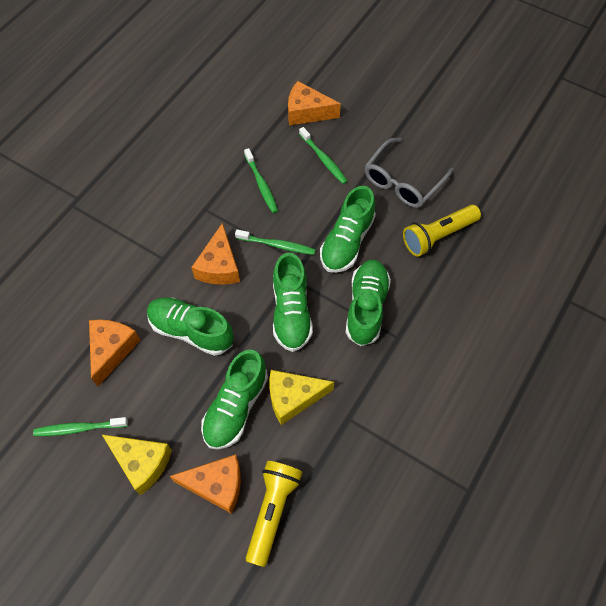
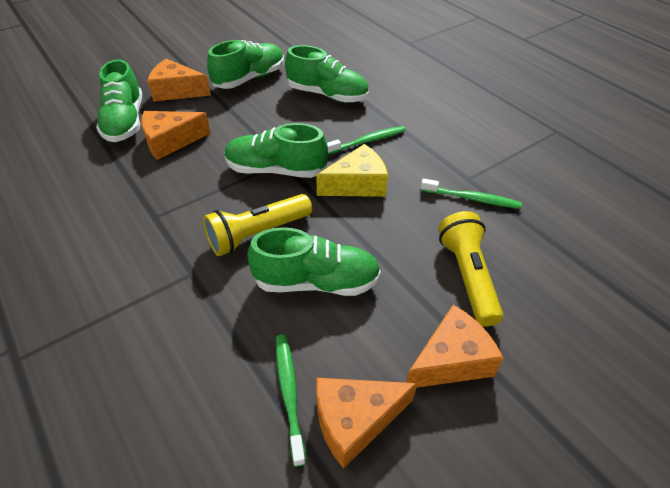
green toothbrush: [33,417,128,436] [235,229,316,255] [244,148,278,213] [299,127,348,184] = 4 -> [276,334,306,467] [327,126,406,154] [421,178,522,209] = 3
grey glasses: [365,138,454,208] = 1 -> none = 0
yellow cheese: [102,434,172,495] [269,370,334,425] = 2 -> [316,144,388,197] = 1

